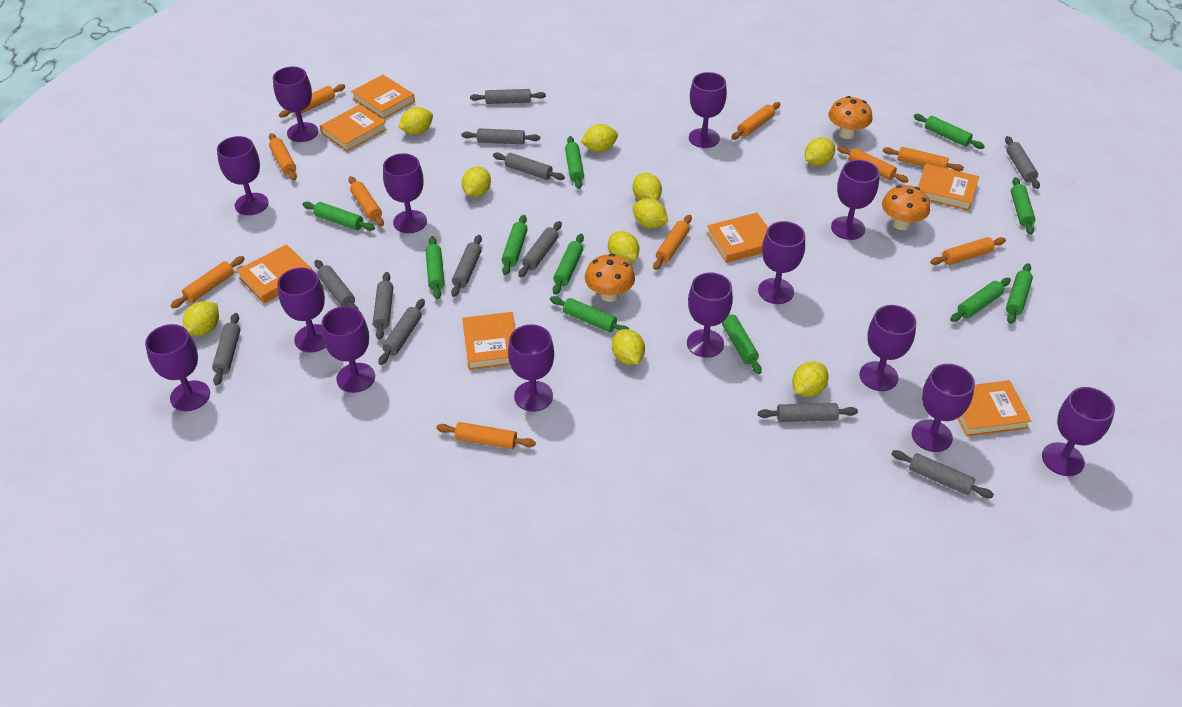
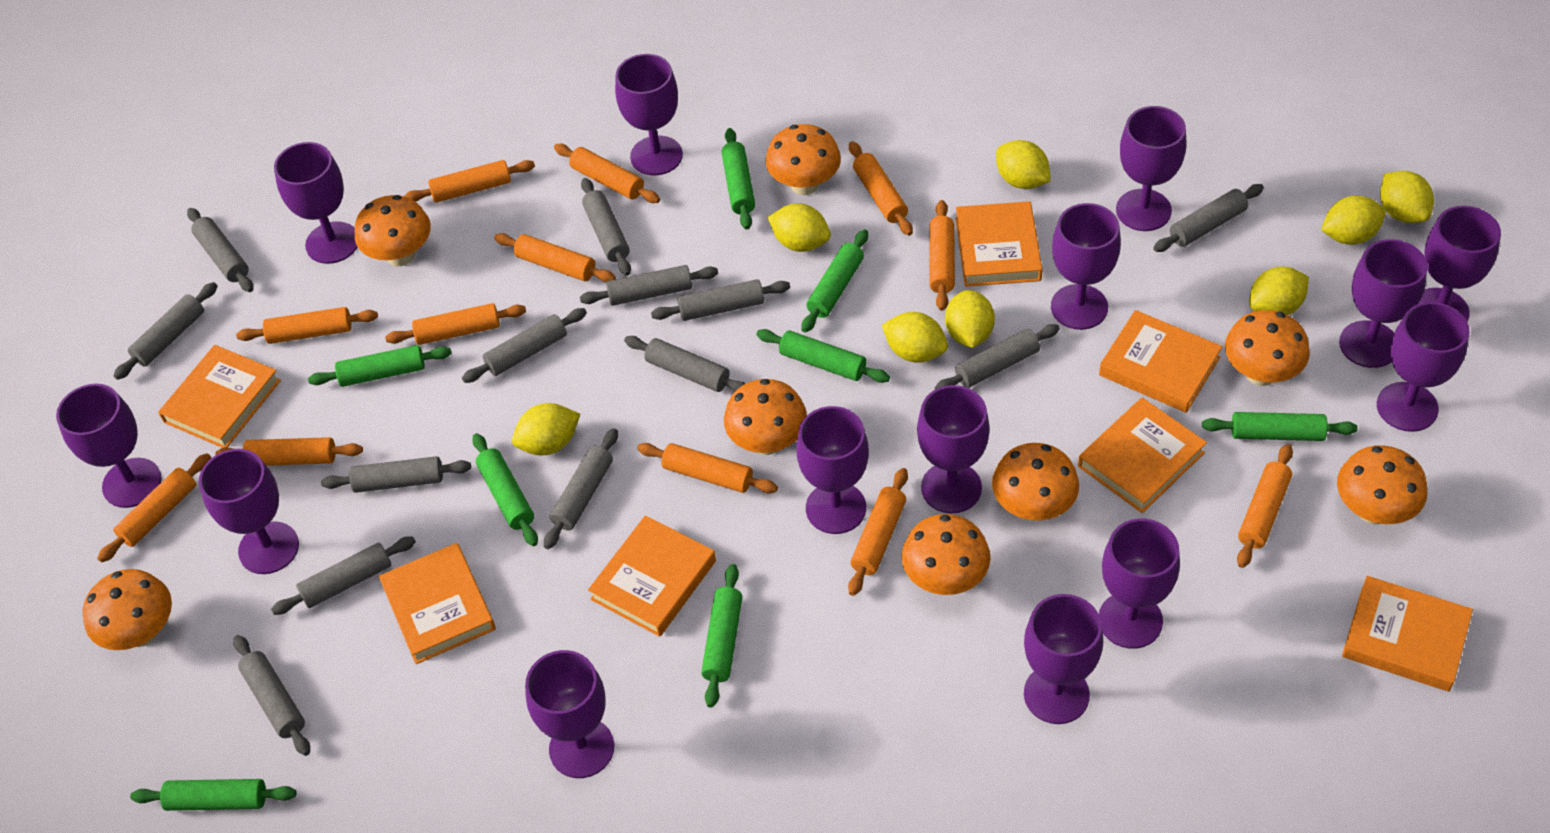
green rolling pin: [302,202,375,231] [426,236,444,299] [502,215,528,275] [550,296,629,332] [553,234,584,295] [565,136,584,189] [722,315,762,374] [914,114,985,149] [950,278,1011,322] [1006,263,1033,324] [1011,177,1036,235] = 11 -> [130,779,296,811] [308,345,452,387] [472,433,538,546] [701,564,742,708] [721,128,755,229] [756,329,890,383] [802,229,868,333] [1202,412,1358,441] = 8
grey rolling pin: [212,313,241,386] [314,260,358,309] [373,272,393,340] [379,299,425,365] [451,235,482,297] [462,128,540,144] [470,89,546,104] [493,153,565,180] [518,221,562,277] [758,403,858,422] [891,450,994,498] [1005,136,1040,189] = 12 -> [113,282,217,380] [187,208,253,292] [234,635,310,756] [271,536,416,615] [321,456,471,493] [462,308,587,383] [544,428,618,549] [580,265,718,306] [581,178,631,276] [624,336,746,392] [651,279,790,321] [935,324,1060,390] [1153,184,1264,252] = 13
orange mushroom: [585,254,635,302] [828,96,872,139] [882,185,930,230] = 3 -> [83,569,172,650] [355,195,431,267] [724,379,807,455] [766,124,841,195] [902,514,991,595] [992,443,1079,521] [1225,310,1310,386] [1337,445,1427,524] = 8
orange rolling pin: [171,256,245,308] [269,133,297,181] [279,84,345,118] [348,176,384,226] [436,422,536,449] [653,215,692,270] [731,102,780,140] [837,146,908,183] [883,147,964,171] [930,237,1006,265] = 10 -> [97,453,211,562] [215,437,363,466] [236,307,378,344] [385,303,526,345] [404,160,535,203] [494,233,616,282] [554,144,660,203] [637,443,778,493] [848,468,908,596] [849,141,913,236] [929,200,955,311] [1237,444,1293,568] = 12
yellow lemon: [183,301,219,336] [398,107,433,135] [462,167,491,197] [581,124,618,152] [608,231,639,263] [612,329,645,365] [633,173,662,200] [633,198,668,228] [792,361,829,397] [805,137,835,166] = 10 -> [512,403,580,455] [768,203,831,252] [882,312,948,363] [945,290,995,348] [996,140,1051,189] [1249,267,1309,315] [1321,196,1386,245] [1380,171,1434,223] = 8

